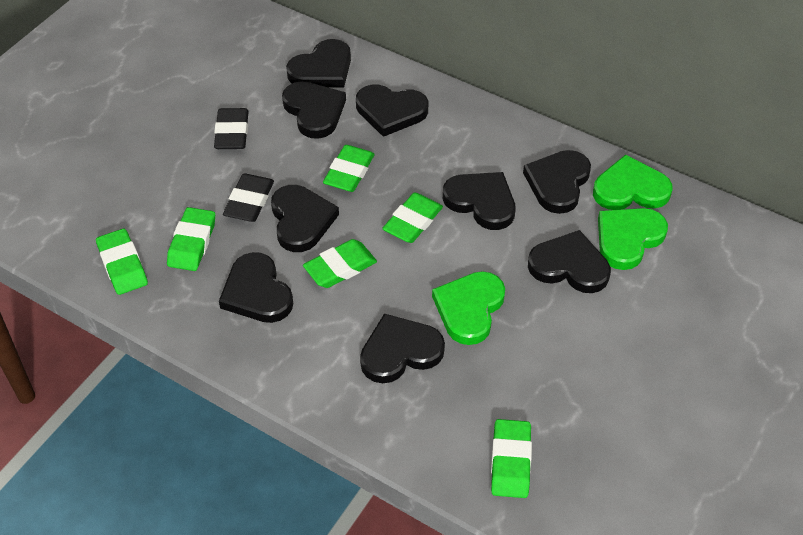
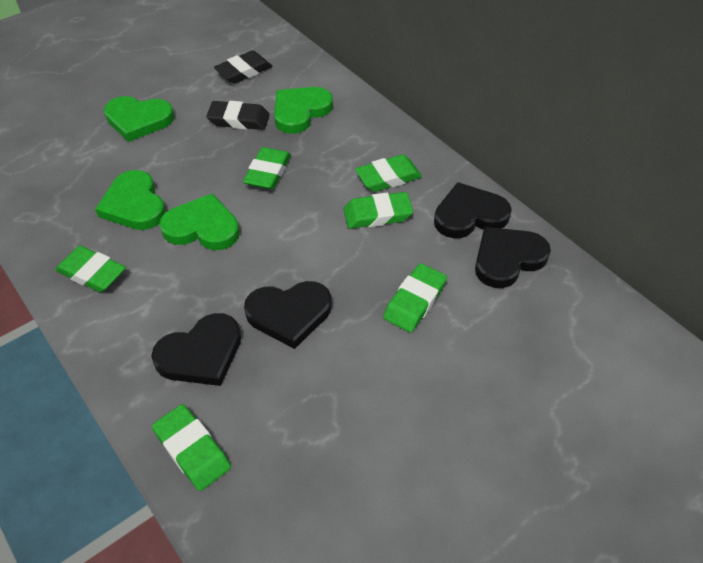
black heart: [219,252,293,323] [271,185,339,252] [282,81,346,139] [286,39,351,88] [356,84,428,137] [360,314,445,383] [443,172,515,230] [523,150,591,214] [528,230,611,293] = 9 -> [151,313,241,386] [244,281,332,349] [434,182,512,238] [475,227,551,288] = 4
green heart: [432,271,505,345] [593,155,673,210] [598,208,668,270] = 3 -> [95,170,166,230] [104,96,174,142] [159,193,240,250] [274,87,333,134] = 4

